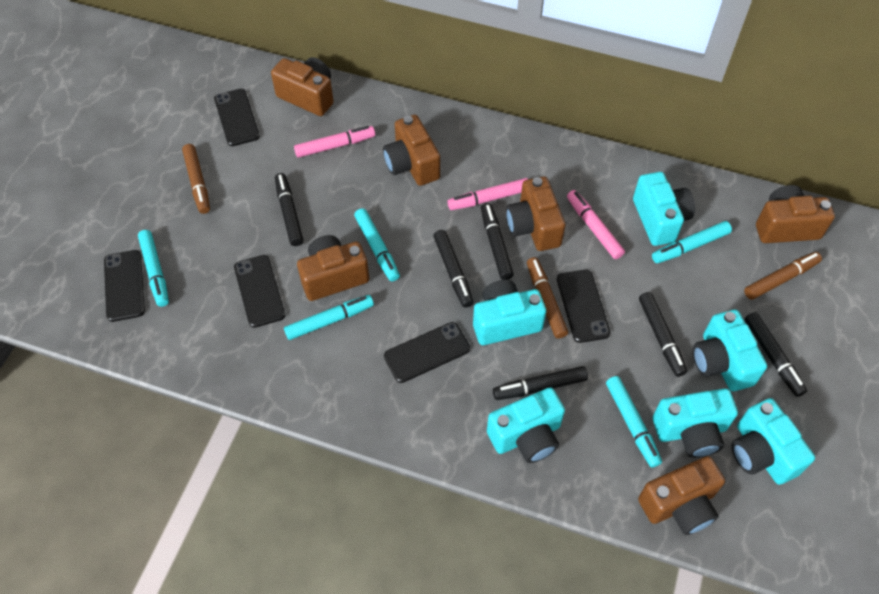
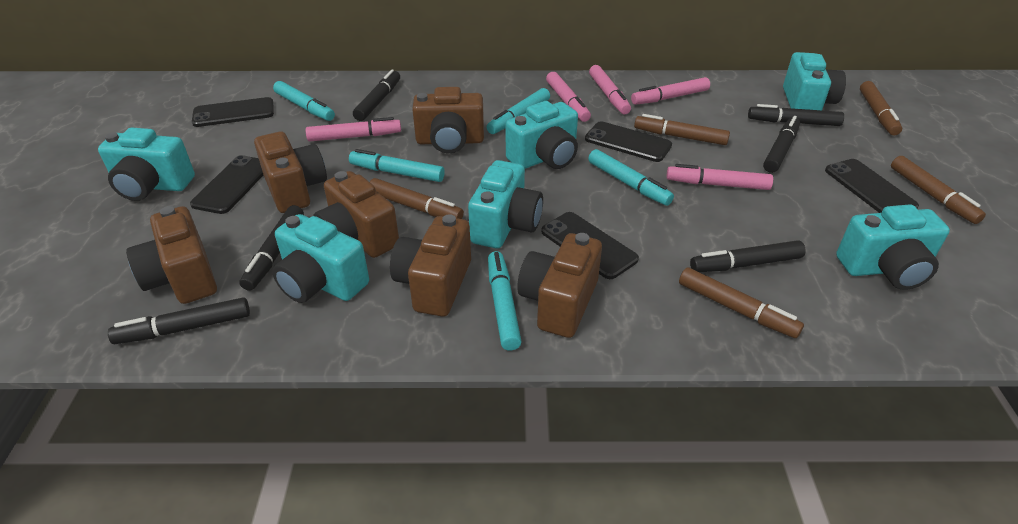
brown marker: [182,144,210,214] [527,257,568,339] [744,252,822,300] = 3 -> [370,178,464,219] [634,114,730,145] [679,267,804,338] [860,81,902,135] [891,156,986,224] = 5
pink marker: [294,126,375,158] [447,178,528,210] [567,190,625,259] = 3 -> [306,117,401,141] [546,72,591,122] [589,65,631,114] [631,77,710,105] [667,164,773,190] = 5

